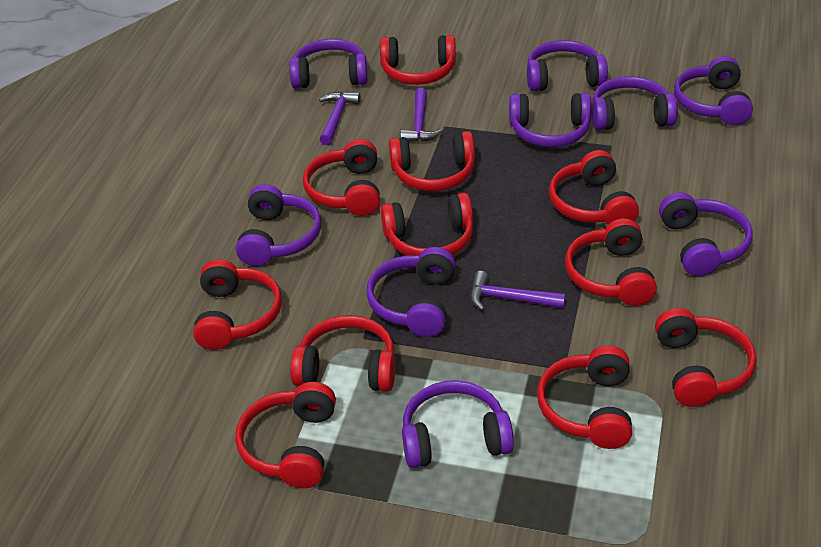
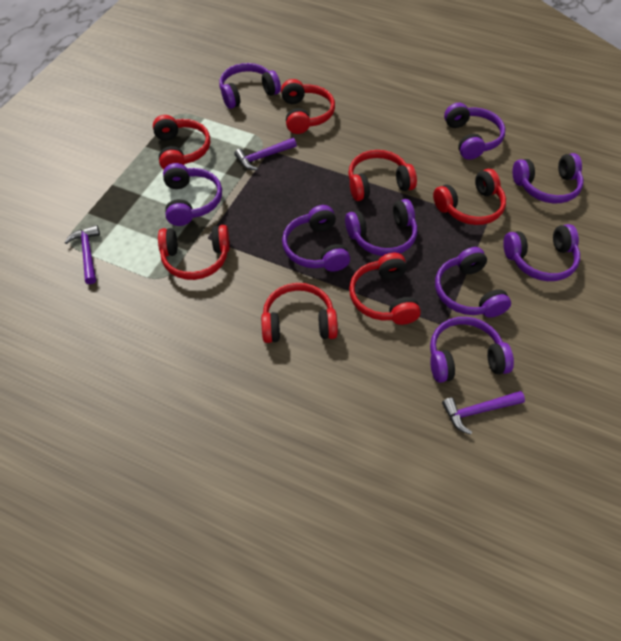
red headphones: [193,259,282,350] [235,382,336,488] [290,315,395,392] [303,139,380,216] [380,35,456,85] [381,193,473,255] [389,131,475,191] [537,346,632,449] [549,150,639,225] [565,218,657,306] [655,308,756,407] = 11 -> [153,115,210,170] [158,225,230,280] [261,283,338,343] [281,79,335,134] [348,150,417,201] [349,253,421,325] [433,169,506,225] = 7

